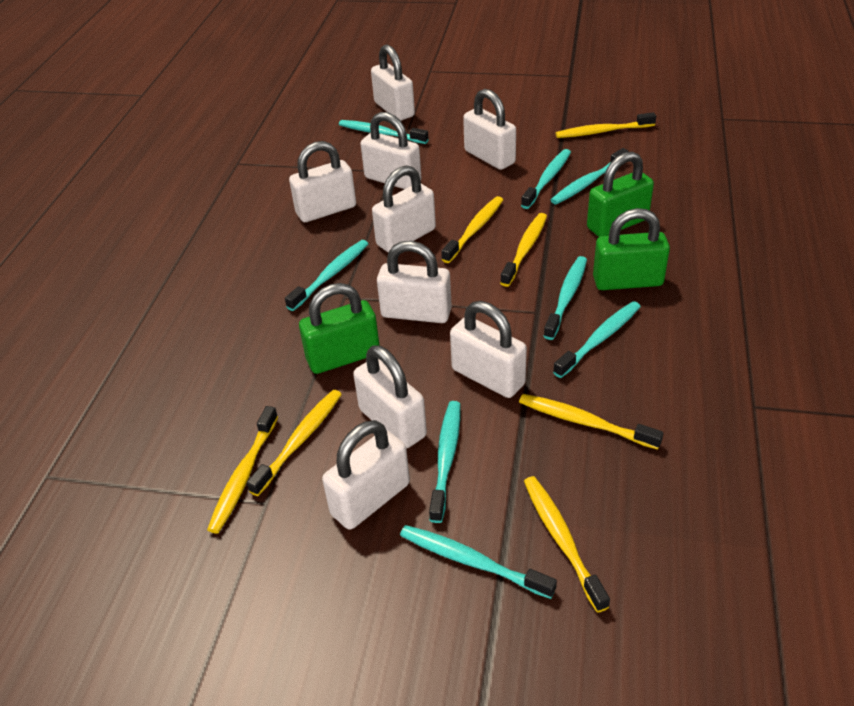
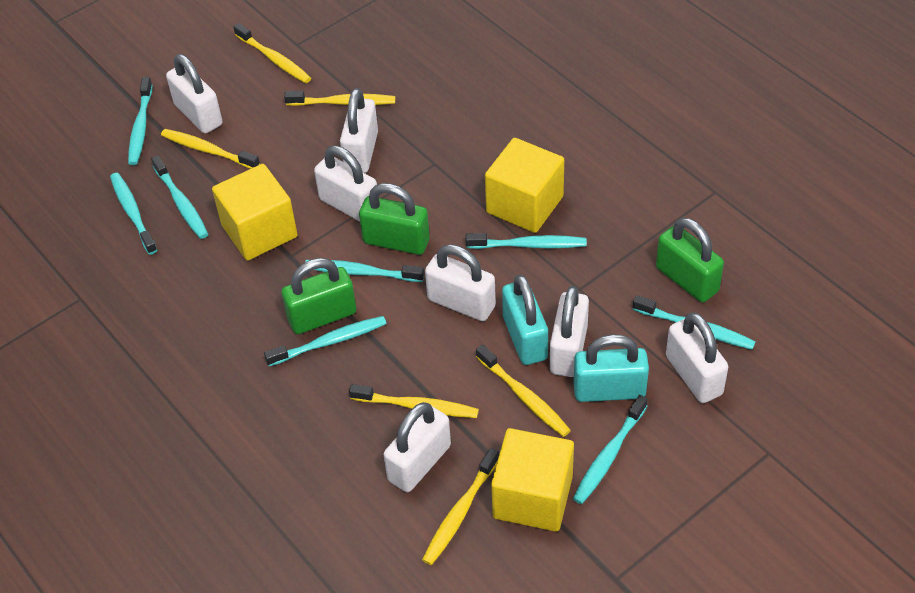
turquoise padlock: none = 0 -> [502,274,548,365] [574,334,649,402] = 2
white padlock: [289,141,356,222] [322,420,410,530] [353,345,427,449] [360,112,422,189] [371,44,415,121] [372,165,436,252] [377,241,452,323] [450,301,527,398] [463,89,516,170] = 9 -> [166,54,222,134] [314,146,377,222] [340,88,378,173] [384,402,451,492] [425,244,496,321] [550,286,589,377] [666,312,728,403] = 7
yellow cube: none = 0 -> [212,164,298,261] [485,138,564,233] [491,428,574,532] = 3
yellow toothbrush: [207,406,278,534] [247,390,342,496] [441,196,503,263] [500,213,547,287] [519,394,664,450] [524,476,610,613] [555,112,656,138] = 7 -> [161,129,260,169] [233,23,311,83] [284,91,395,106] [349,384,479,418] [422,448,499,565] [476,345,571,437] = 6

